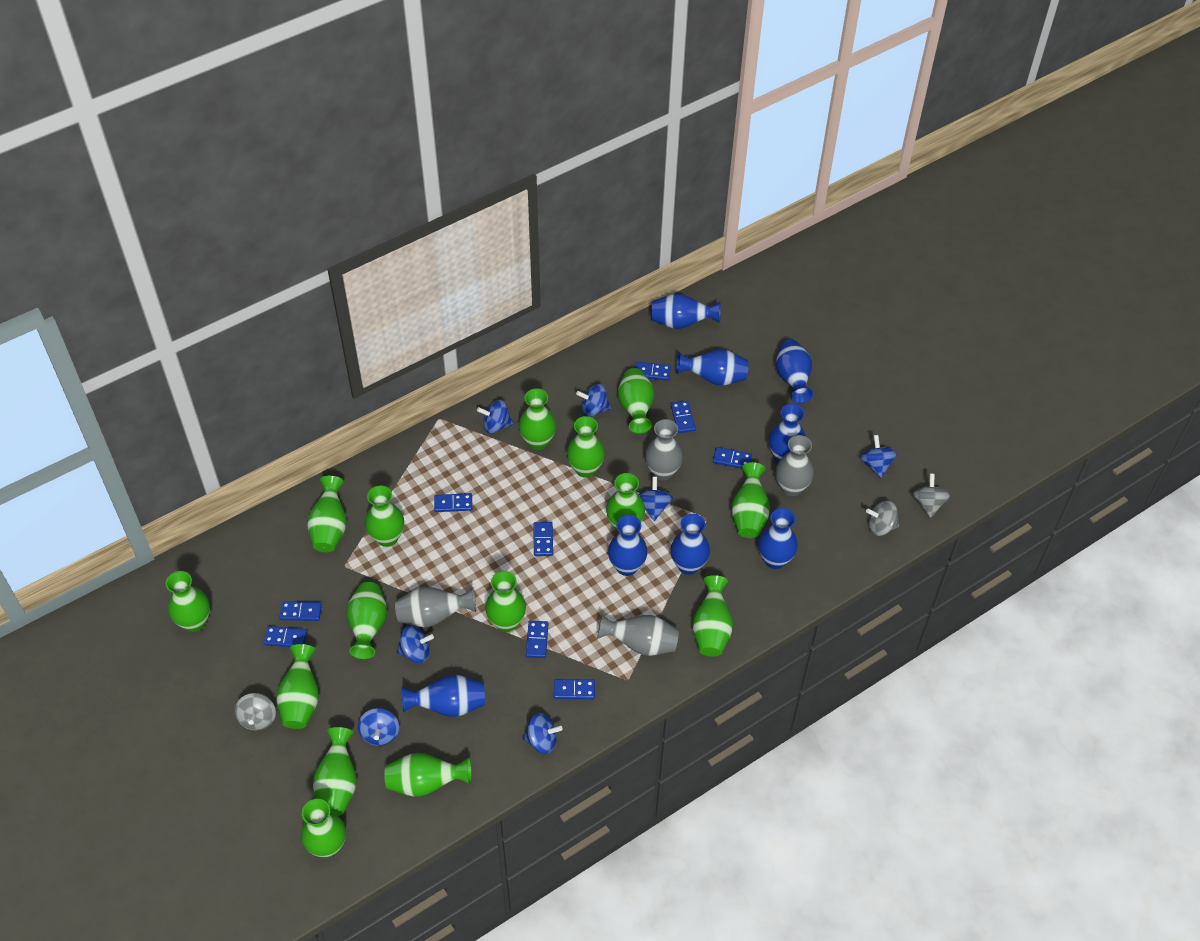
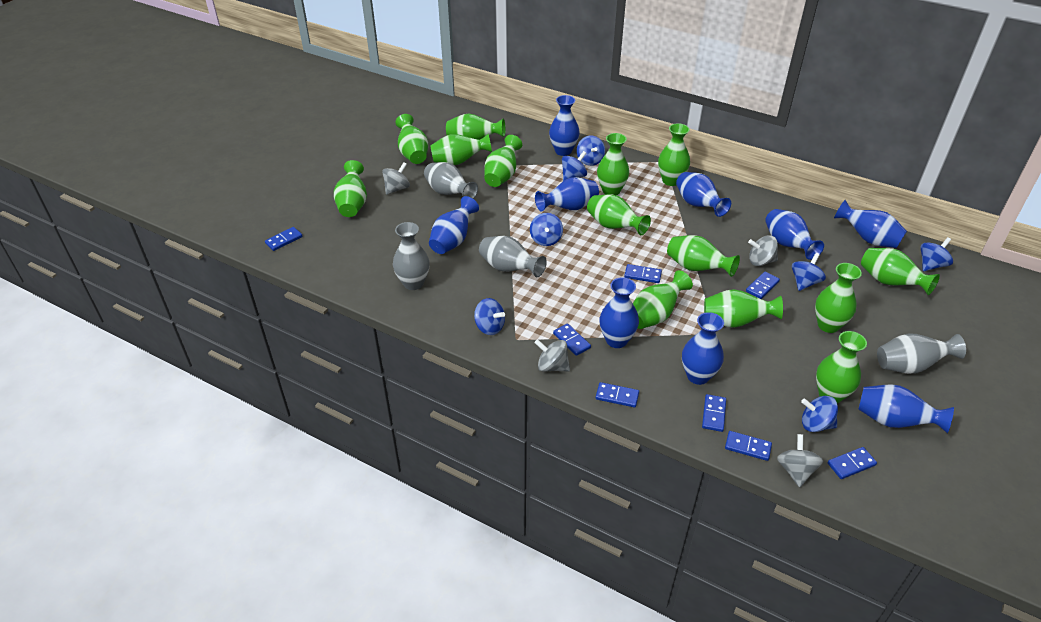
blue domino: [264,626,307,647] [279,601,322,621] [434,493,472,512] [526,621,548,658] [533,522,553,556] [554,679,595,699] [635,362,671,381] [671,401,696,433] [713,447,752,469] = 9 -> [265,227,303,251] [553,323,591,356] [596,382,639,407] [624,264,662,283] [702,394,726,432] [725,431,772,461] [746,272,780,299] [828,447,877,479] = 8
blue vase: [402,675,485,717] [608,515,648,576] [651,294,721,329] [671,514,710,575] [676,349,749,385] [758,508,798,569] [769,404,806,462] [776,340,814,403] = 8 -> [429,196,479,254] [535,177,599,212] [549,95,580,156] [599,277,639,348] [676,172,731,217] [682,312,724,385] [765,209,824,260] [834,200,907,248] [858,384,954,433] = 9
green vase: [166,571,210,632] [276,644,319,729] [301,799,346,858] [307,475,347,552] [313,727,357,816] [346,582,387,659] [365,485,404,547] [384,753,472,797] [485,571,526,632] [519,389,556,450] [567,416,605,478] [606,473,645,532] [618,368,654,434] [692,575,733,656] [731,462,770,538] = 15 -> [334,160,367,217] [396,114,428,164] [430,134,492,165] [446,113,506,140] [484,135,522,187] [587,195,651,235] [597,133,629,195] [633,270,693,329] [658,123,690,186] [667,235,740,277] [704,289,783,328] [815,263,862,333] [816,331,867,403] [861,248,940,295] = 14
grey spinning top: [235,693,276,731] [866,501,899,536] [913,474,951,518] = 3 -> [382,162,410,195] [534,339,570,372] [748,235,778,266] [777,434,823,487] = 4

